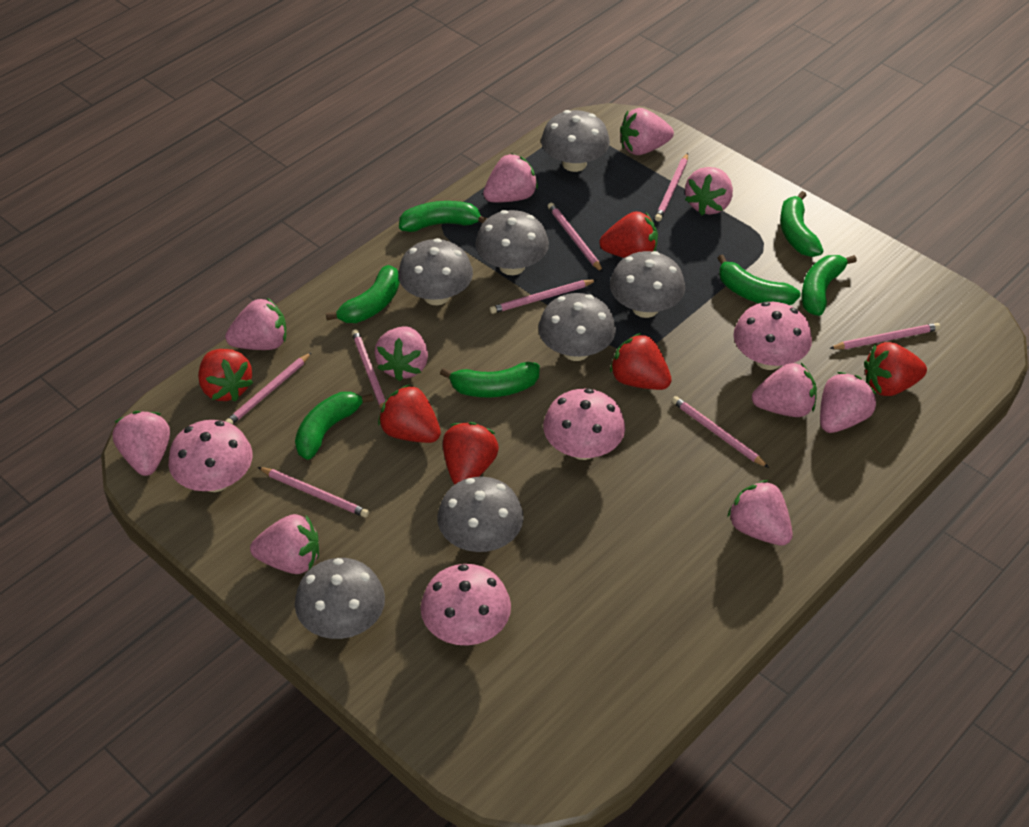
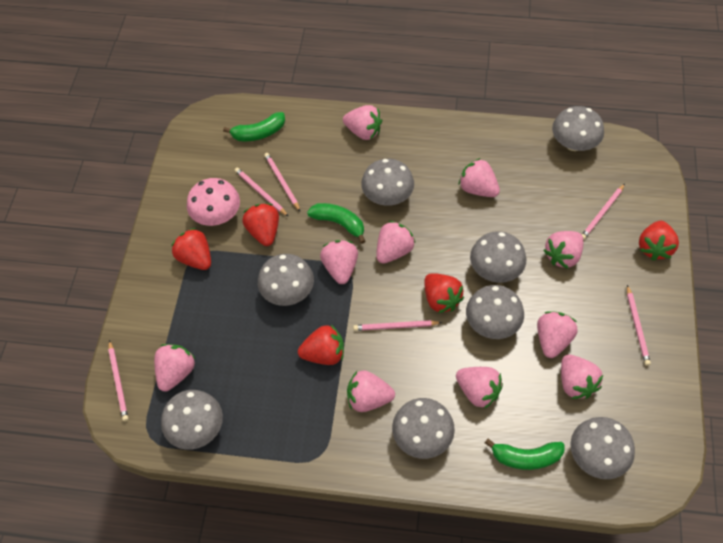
green banana: [295,392,374,460] [326,265,400,323] [399,201,488,232] [440,362,540,397] [718,255,801,305] [780,191,823,257] [801,255,857,316] = 7 -> [223,112,285,141] [307,203,365,244] [485,438,565,470] = 3
grey mushroom: [295,558,385,639] [398,238,473,305] [437,477,524,552] [475,210,549,275] [538,293,616,361] [541,110,610,172] [610,251,685,318] = 7 -> [161,390,223,450] [258,254,314,306] [361,159,414,206] [392,398,455,459] [466,285,524,339] [470,231,526,283] [552,106,604,151] [570,417,635,479] = 8
pink mushroom: [168,420,252,492] [421,564,511,645] [543,388,625,460] [734,302,812,370] = 4 -> [187,178,240,226] = 1
pink pencil: [225,352,312,425] [258,467,369,518] [352,329,386,409] [489,279,596,314] [548,203,603,273] [655,153,688,222] [672,396,769,468] [829,323,940,349] = 8 -> [108,340,128,421] [235,167,289,217] [264,153,300,211] [353,320,442,331] [582,184,625,240] [627,285,651,366] = 6
red strawberry: [198,349,253,402] [378,384,441,443] [443,422,499,484] [600,211,658,258] [610,333,672,390] [864,342,927,396] = 6 -> [171,228,211,270] [242,203,279,246] [298,325,344,365] [424,273,464,313] [639,221,679,261] = 5

